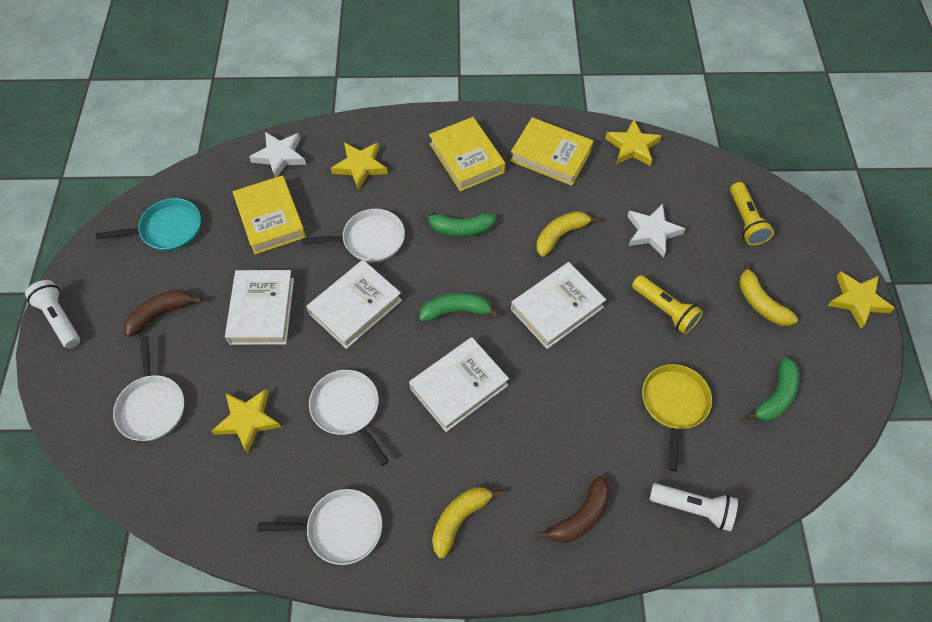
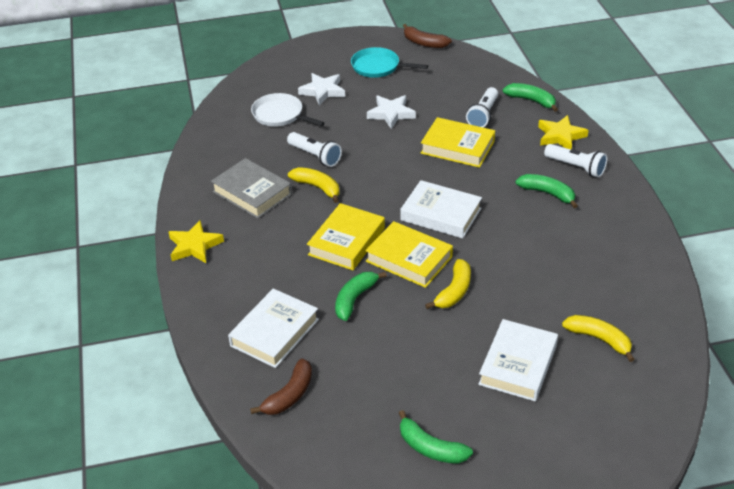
green banana: [419,293,499,322] [422,211,496,237] [746,357,800,421] = 3 -> [335,272,387,321] [399,410,473,464] [503,83,558,112] [516,174,578,208] = 4
grey book: none = 0 -> [211,158,292,219] = 1
white book: [225,270,294,345] [306,260,402,349] [409,337,509,432] [511,262,606,349] = 4 -> [228,288,319,368] [401,180,482,238] [478,319,558,401] = 3
white flashlight: [25,280,80,349] [649,483,738,532] = 2 -> [287,132,342,167] [466,87,498,127] [544,144,607,178] = 3
white pan: [113,335,184,441] [257,489,382,565] [302,209,405,262] [309,370,389,466] = 4 -> [251,93,325,127] = 1
yellow flashlight: [632,275,703,334] [730,182,774,246] = 2 -> none = 0
yellow pan: [642,364,712,471] = 1 -> none = 0
yellow star: [212,388,281,454] [331,143,388,190] [605,119,662,166] [828,271,895,329] = 4 -> [168,220,224,263] [538,115,588,149] = 2

